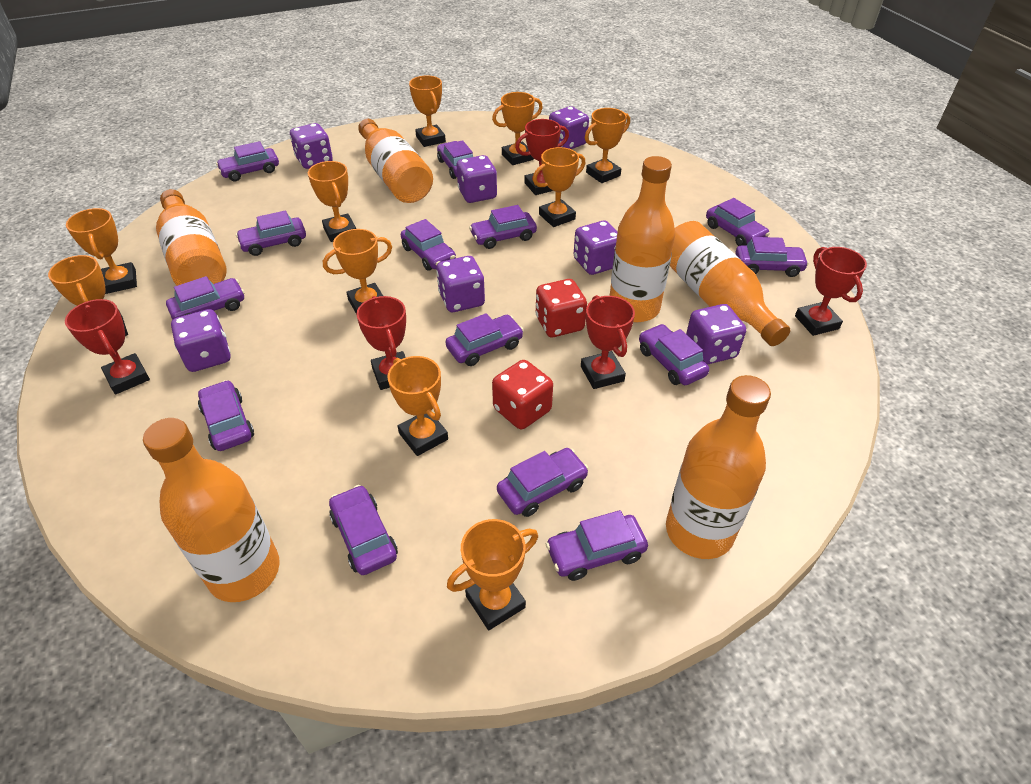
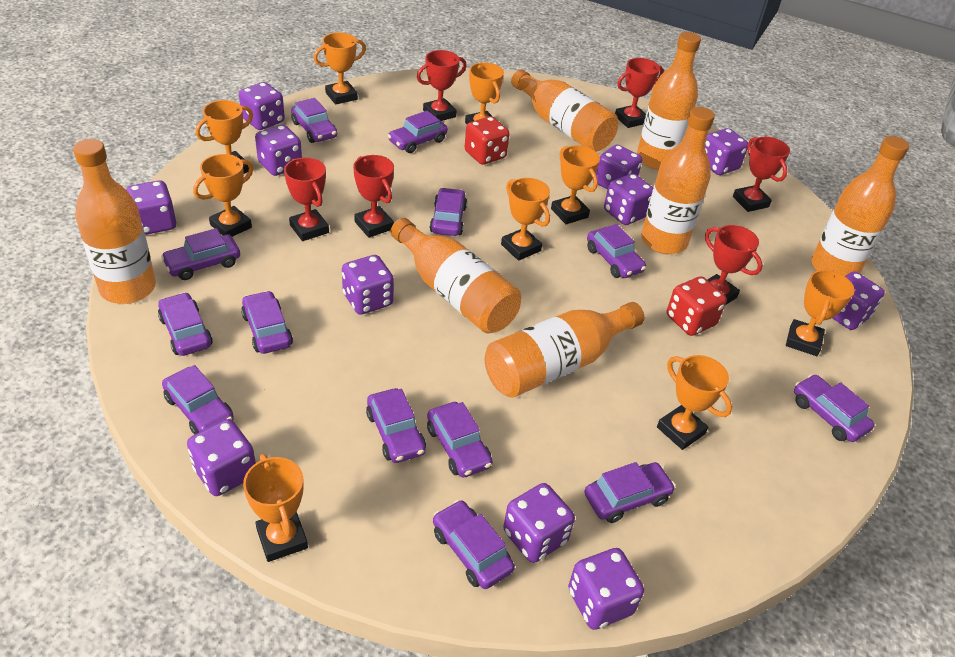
orange bottle: [143,418,280,602] [156,189,227,286] [358,119,433,203] [610,156,675,323] [666,375,771,559] [670,221,790,346] = 6 -> [73,139,156,304] [391,218,521,333] [485,302,644,398] [511,69,618,152] [637,32,701,170] [641,107,715,254] [811,136,909,276] = 7
orange trophy: [48,255,128,336] [66,208,137,294] [308,161,356,242] [323,229,392,314] [387,356,448,456] [409,75,446,147] [447,519,538,630] [492,92,543,165] [533,147,585,227] [585,108,630,183] = 10 -> [193,154,253,237] [195,100,253,174] [243,454,308,562] [314,32,366,104] [465,62,504,124] [501,178,550,261] [551,145,600,224] [657,355,732,450] [786,270,854,356] = 9
purple car: [166,276,245,320] [198,380,254,451] [216,141,279,181] [236,210,306,256] [329,485,398,575] [401,219,456,271] [437,140,473,179] [445,313,524,366] [469,205,537,249] [497,448,589,517] [546,510,648,581] [639,324,709,385] [706,198,770,246] [735,237,809,277] = 14 -> [158,292,213,356] [161,228,240,280] [162,365,234,434] [241,291,293,354] [291,98,337,143] [366,388,426,463] [388,111,448,153] [427,402,493,477] [430,188,467,236] [433,500,515,589] [584,462,676,523] [587,224,646,278] [794,374,875,442] = 13
purple dice: [171,309,231,372] [290,123,333,169] [436,256,485,312] [457,155,497,203] [549,106,589,149] [574,221,617,275] [686,304,746,365] = 7 -> [126,180,176,235] [187,419,256,496] [239,82,285,130] [255,125,302,176] [342,255,394,315] [503,483,575,563] [568,548,644,630] [596,145,642,190] [604,173,653,225] [705,128,748,175] [833,271,885,330] = 11
red trophy: [65,299,150,394] [356,296,406,390] [515,119,569,195] [581,295,635,389] [795,247,867,336] = 5 -> [284,157,329,241] [353,155,394,238] [417,50,467,121] [615,58,664,128] [705,225,763,305] [733,137,790,212] = 6

